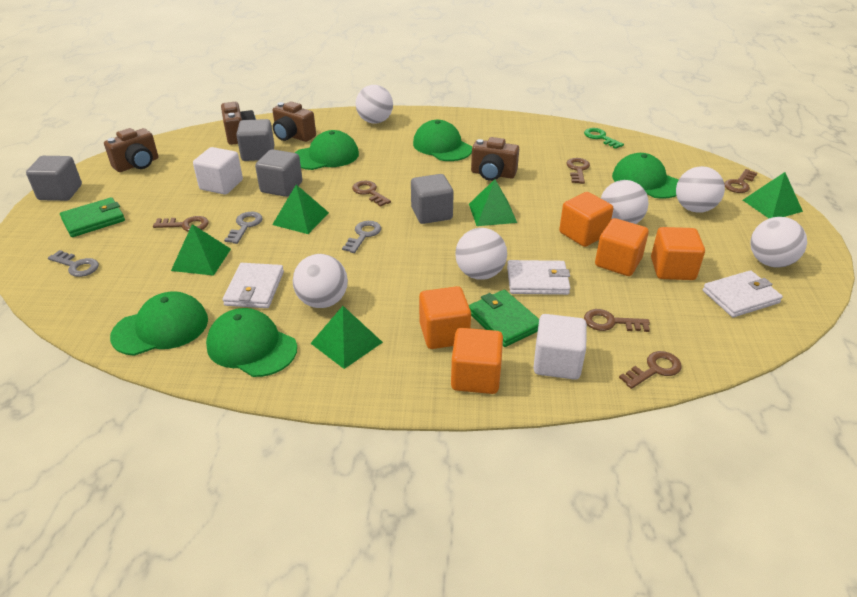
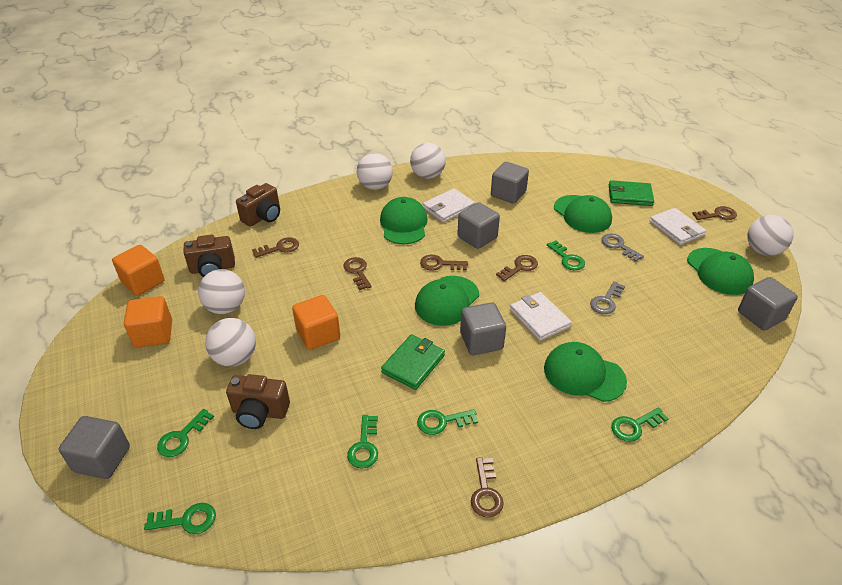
brown camera: [104,128,158,172] [221,102,256,145] [272,101,316,142] [471,137,519,181] = 4 -> [183,235,235,277] [226,374,290,429] [236,183,280,227] = 3
green key: [584,128,624,149] = 1 -> [144,503,216,534] [157,409,214,457] [347,415,378,468] [417,409,478,435] [547,240,585,270] [611,407,669,442] = 6
green pyramid: [171,224,231,276] [272,185,329,234] [310,306,383,369] [469,179,517,226] [743,172,803,218] = 5 -> none = 0
grey cube: [26,156,82,201] [236,119,275,161] [255,149,302,197] [411,174,454,224] = 4 -> [59,416,130,479] [457,202,500,249] [460,302,506,355] [491,162,529,204] [738,277,798,330] = 5
grey key: [48,250,99,277] [224,212,262,244] [342,221,381,253] = 3 -> [590,281,625,314] [601,233,644,262] = 2
orange cube: [419,286,471,349] [451,328,503,394] [559,192,613,247] [595,218,649,276] [651,227,705,280] = 5 -> [112,245,165,296] [124,296,172,348] [292,295,340,350] = 3
white ball: [293,254,348,308] [356,85,393,124] [455,228,507,280] [601,180,648,224] [676,166,725,213] [750,217,807,268] = 6 -> [198,269,245,314] [205,318,256,367] [357,153,393,190] [410,143,446,179] [747,215,794,256] = 5
white cube: [193,147,243,194] [533,314,587,380] = 2 -> none = 0

